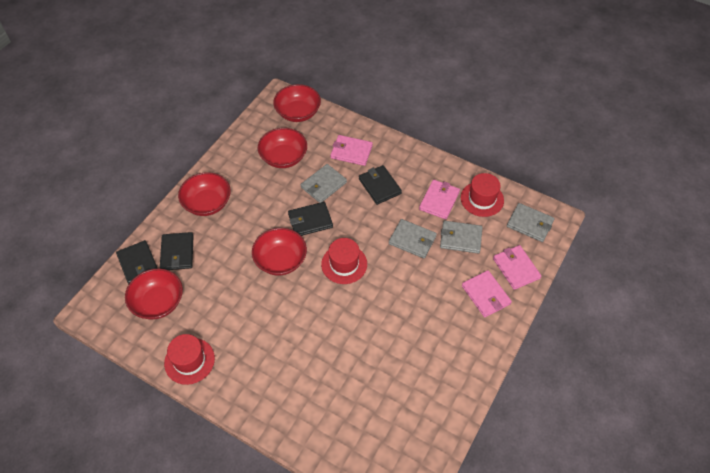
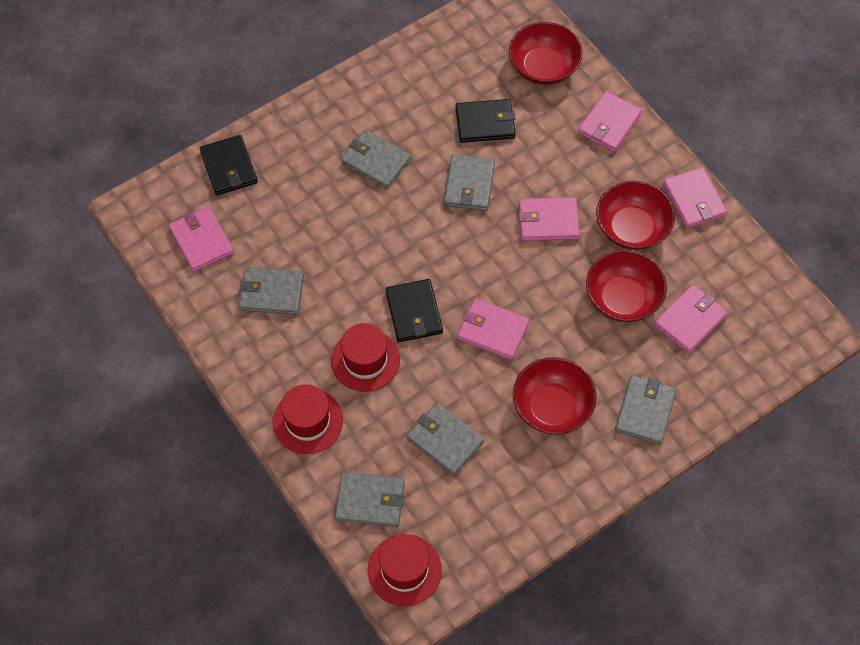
black wallet: [116,240,158,284] [160,232,194,270] [288,202,333,236] [359,165,402,205] = 4 -> [200,135,258,195] [386,279,443,342] [456,99,516,143] = 3
grey wallet: [301,164,347,203] [389,219,437,259] [440,221,482,254] [507,203,554,242] = 4 -> [239,267,304,315] [335,472,405,527] [341,129,411,189] [407,403,484,476] [444,154,495,211] [615,375,677,445] = 6
pink wallet: [330,135,373,166] [419,180,460,219] [462,270,512,317] [493,245,541,290] = 4 -> [169,206,234,272] [457,298,530,360] [519,197,580,241] [578,91,642,152] [654,284,728,353] [663,167,727,229] = 6
red bowl: [125,269,183,320] [178,172,231,216] [252,228,307,276] [258,128,307,168] [273,84,321,122] = 5 -> [509,22,583,85] [513,357,597,434] [586,250,667,322] [596,181,675,250] = 4

